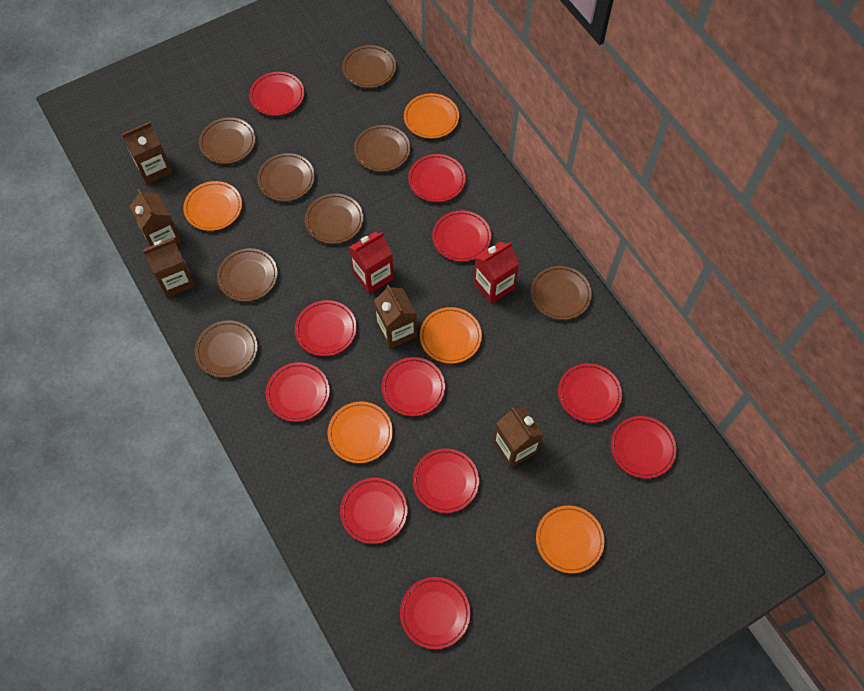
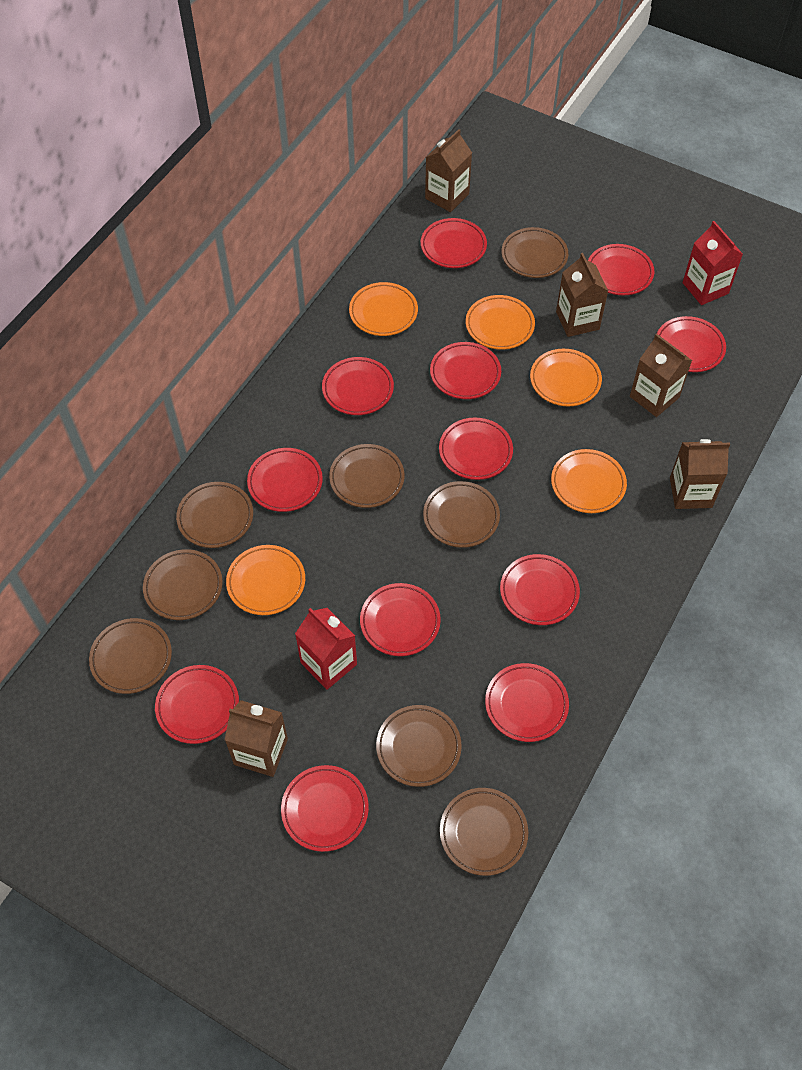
red plate: [249,72,304,116] [266,362,330,422] [295,300,357,356] [340,478,408,544] [381,357,445,417] [400,577,470,649] [408,154,466,202] [413,449,479,513] [432,210,491,262] [558,363,622,423] [611,416,677,479] = 11 -> [155,665,239,744] [247,448,323,512] [281,765,369,852] [322,357,394,415] [360,583,441,656] [421,218,487,268] [430,342,501,399] [439,418,513,480] [485,663,569,742] [500,554,580,625] [588,244,654,295] [657,316,726,372] = 12

